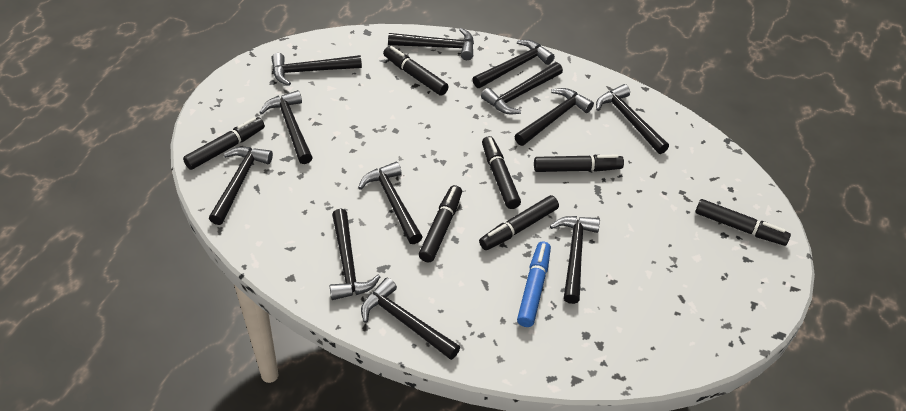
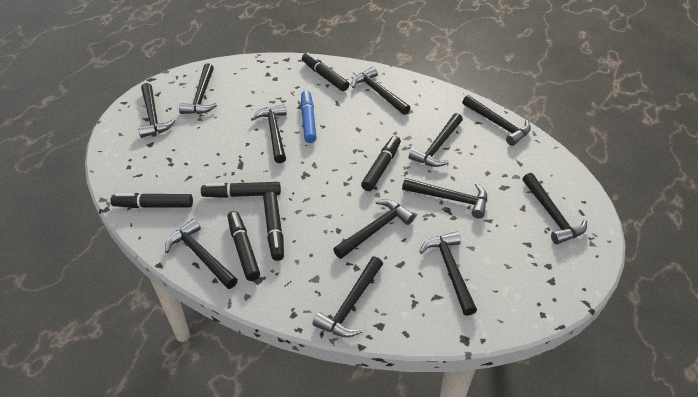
black marker: [183,117,265,170] [383,46,449,96] [419,185,462,263] [479,195,559,250] [482,136,521,209] [534,155,624,172] [696,199,791,246] = 7 -> [110,193,193,208] [201,182,281,198] [228,211,260,281] [263,191,284,261] [302,53,349,91] [361,136,401,191] = 6

